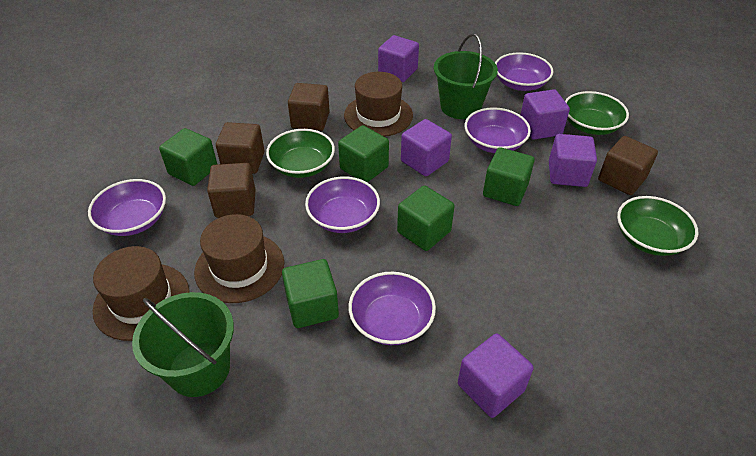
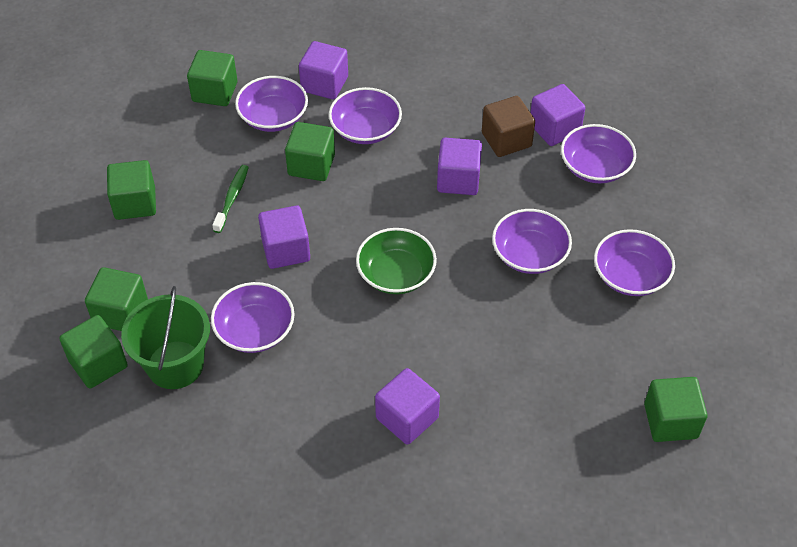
brown cube: [207,163,256,218] [216,122,264,174] [288,83,330,131] [598,136,658,195] = 4 -> [482,96,535,157] = 1
brown hat: [93,246,190,341] [194,214,284,303] [344,72,413,137] = 3 -> none = 0
green bowl: [266,129,335,178] [565,91,629,135] [617,196,698,256] = 3 -> [356,228,437,294] = 1
green bucket: [132,292,234,397] [434,33,498,119] = 2 -> [121,286,210,389] = 1
green cube: [159,128,217,186] [282,259,339,328] [338,125,389,183] [397,186,455,251] [483,147,535,206] = 5 -> [59,315,128,388] [85,267,148,331] [107,160,156,220] [187,50,237,106] [285,122,335,181] [644,377,707,442] = 6
green toothbrush: none = 0 -> [212,165,249,233] = 1
purple bowl: [88,179,166,236] [305,177,380,233] [348,272,436,345] [465,107,531,153] [495,52,553,91] = 5 -> [211,282,295,353] [235,76,308,132] [329,87,402,144] [492,209,572,274] [561,124,636,183] [594,229,675,296] = 6

